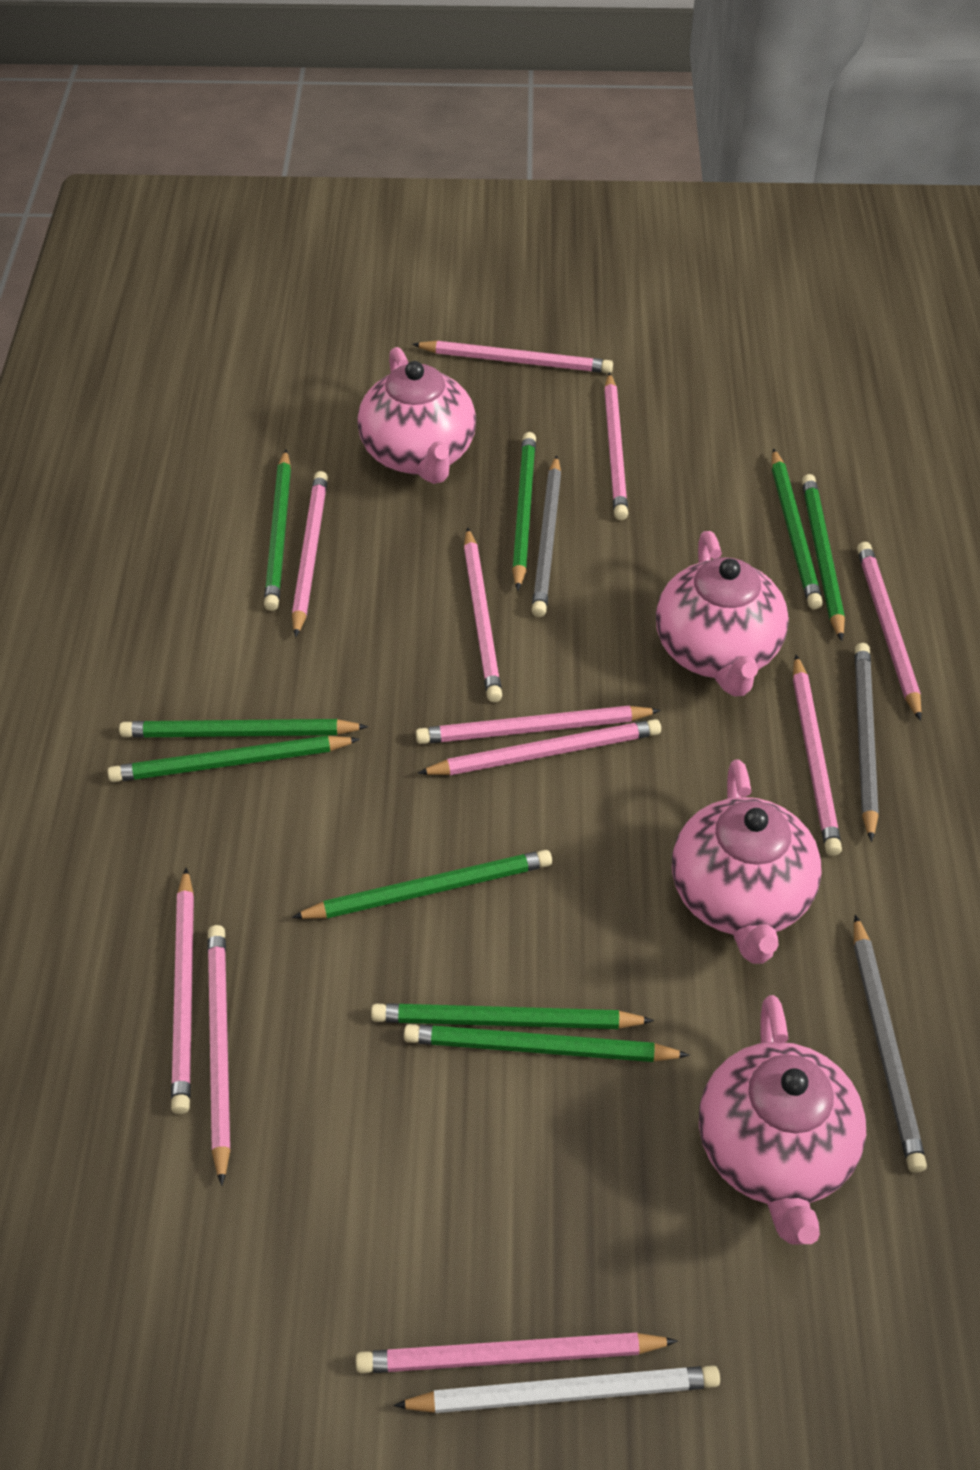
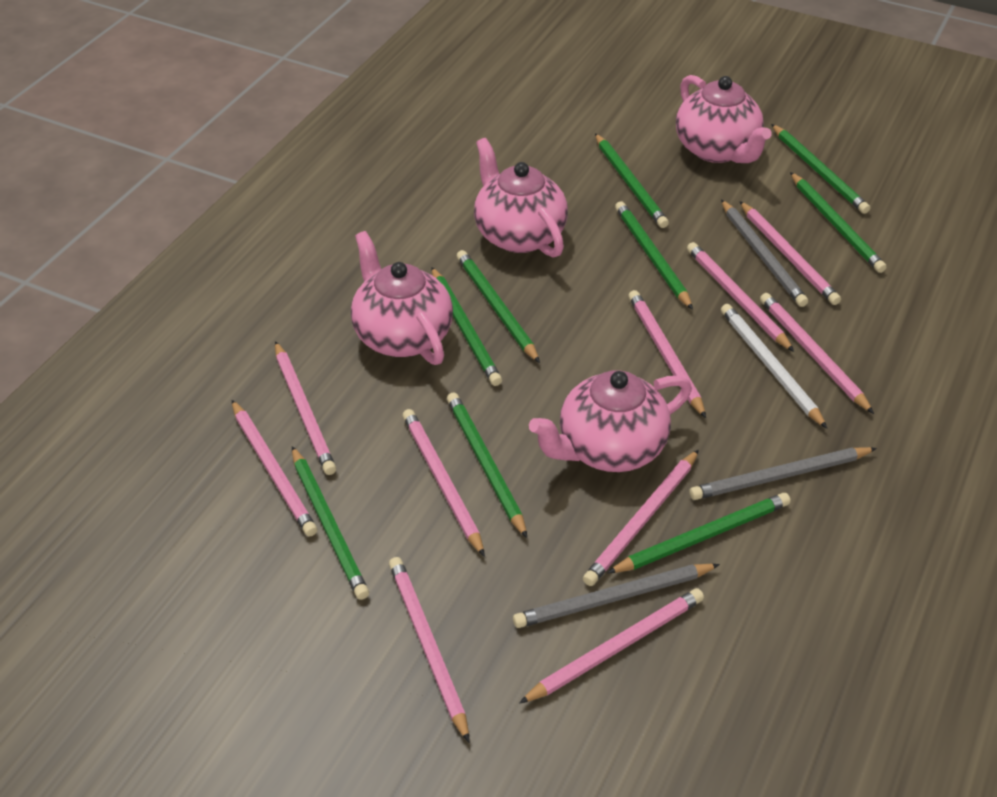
pink pencil: [171,868,194,1114] [207,925,231,1186] [292,471,328,637] [356,1333,678,1373] [412,341,613,373] [416,706,661,744] [418,719,661,775] [464,527,502,702] [604,372,628,520] [793,655,842,856] [857,542,922,721] = 11 -> [232,400,317,537] [275,341,336,475] [389,557,469,742] [402,409,485,557] [519,588,704,704] [583,449,699,586] [628,290,706,418] [687,242,794,352] [740,201,841,305] [760,293,874,414] = 10

